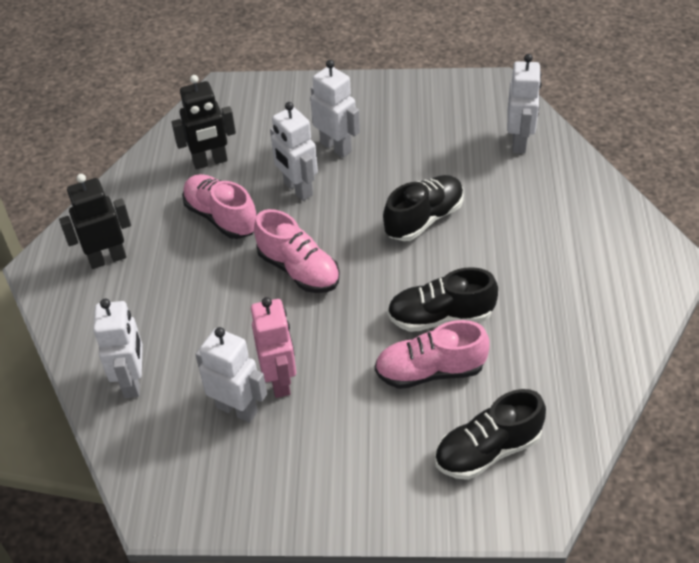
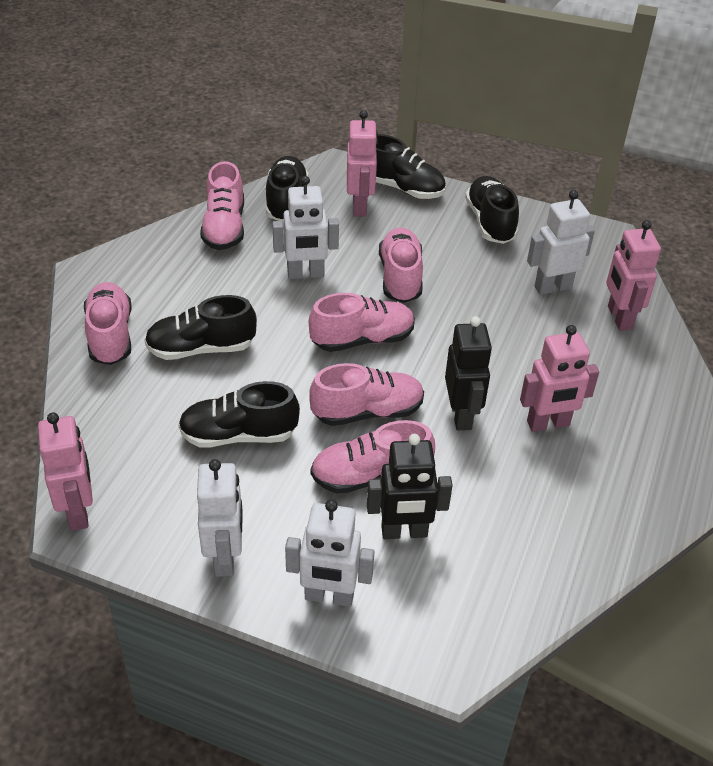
black shoe: [383,175,464,241] [387,267,498,332] [435,389,546,480] = 3 -> [144,295,257,360] [178,381,300,448] [266,156,308,222] [376,134,446,199] [465,176,519,244] = 5
pink robot: [251,297,296,398] = 1 -> [38,412,93,531] [347,110,378,216] [520,325,599,432] [606,220,661,331] = 4
pink shoe: [182,174,257,239] [254,209,340,293] [375,320,489,389] = 3 -> [84,282,132,365] [200,161,244,250] [309,293,415,352] [309,363,424,426] [311,420,435,494] [379,228,423,303] = 6
white robot: [93,299,143,398] [195,327,267,423] [270,102,318,201] [310,60,360,158] [507,54,542,154] = 5 -> [197,459,243,577] [273,176,339,279] [285,499,374,607] [527,190,595,295] = 4

